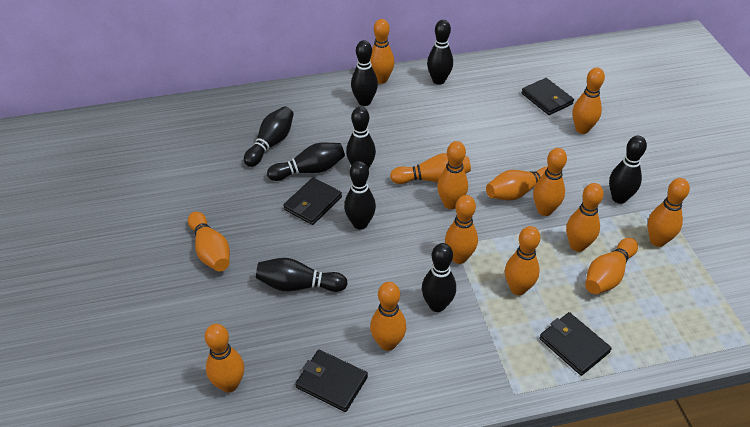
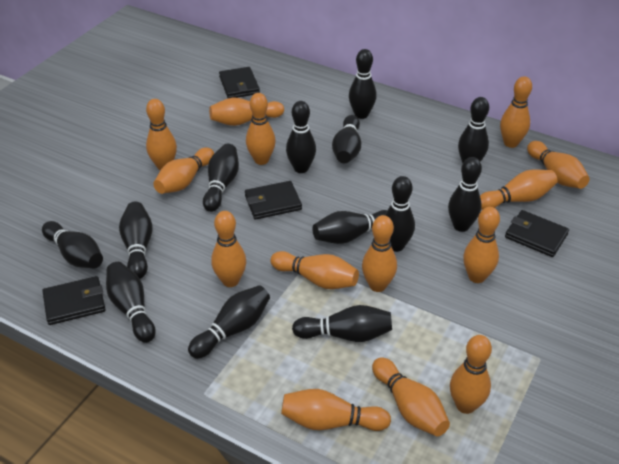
black bowling pin: [244,106,294,167] [256,258,348,292] [267,143,345,181] [344,161,376,230] [346,107,376,169] [351,40,378,106] [422,243,456,312] [427,20,453,85] [609,136,647,204] = 9 -> [42,221,103,268] [106,262,156,343] [119,202,153,279] [188,285,270,359] [203,144,239,212] [286,101,316,173] [292,305,392,342] [312,210,387,244] [332,115,361,163] [349,49,377,119] [385,176,415,252] [448,157,482,232] [458,97,489,163] = 13

